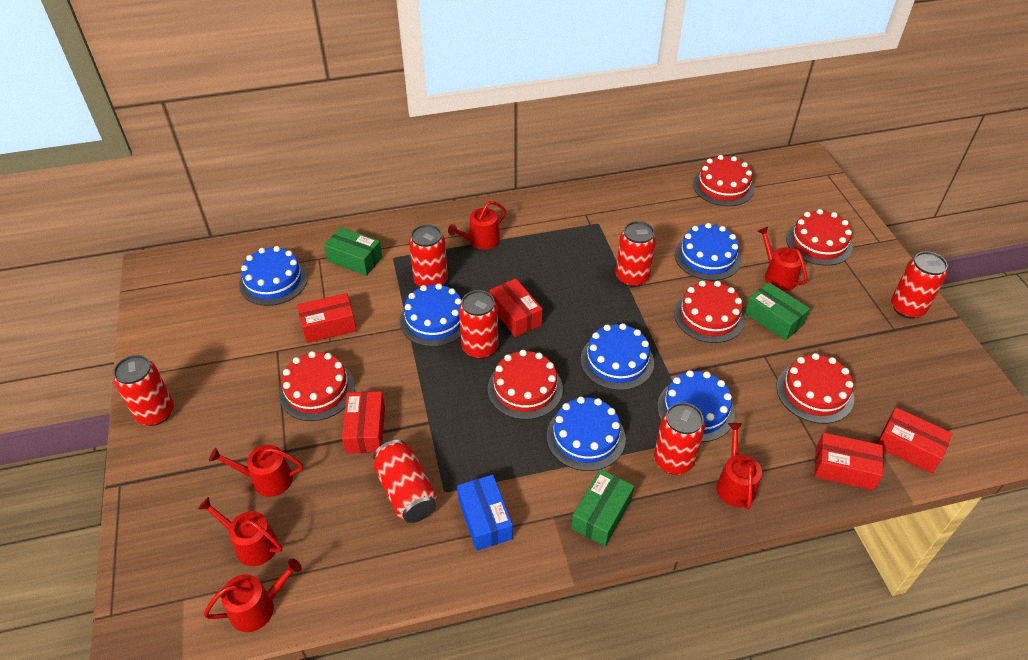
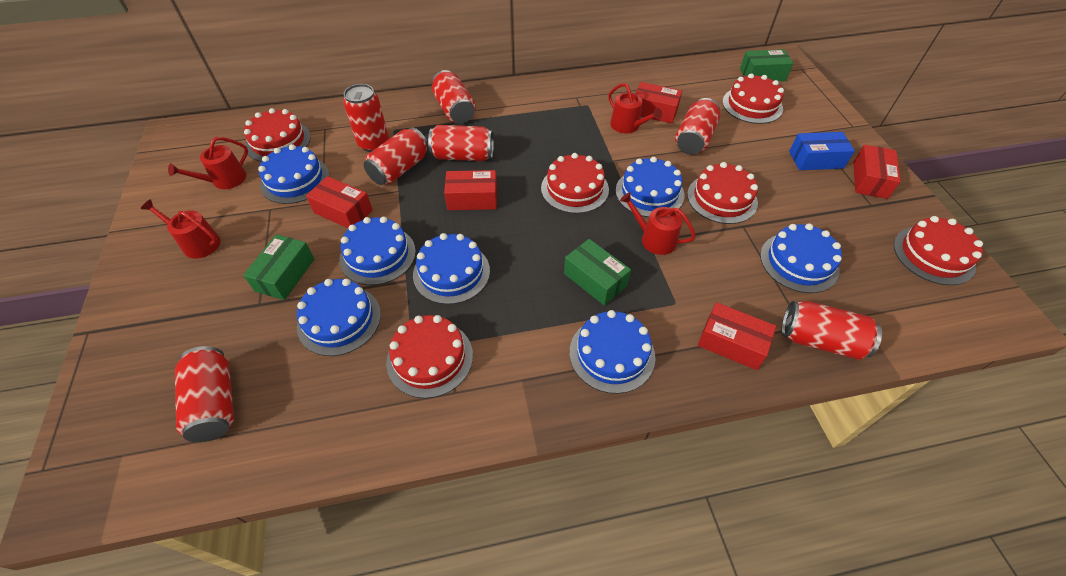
blue cake: [239,246,308,306] [400,283,462,347] [547,396,626,471] [581,323,654,390] [657,370,735,442] [675,223,741,281] = 6 -> [258,144,329,204] [297,279,381,356] [339,216,416,285] [413,233,490,304] [570,310,655,394] [616,157,684,217] [760,224,842,293] = 7
red watering can: [198,497,282,566] [204,558,302,632] [209,445,303,497] [448,201,506,249] [716,423,762,509] [758,227,808,291] = 6 -> [141,199,221,259] [168,137,248,189] [608,83,662,133] [620,192,696,255] = 4

